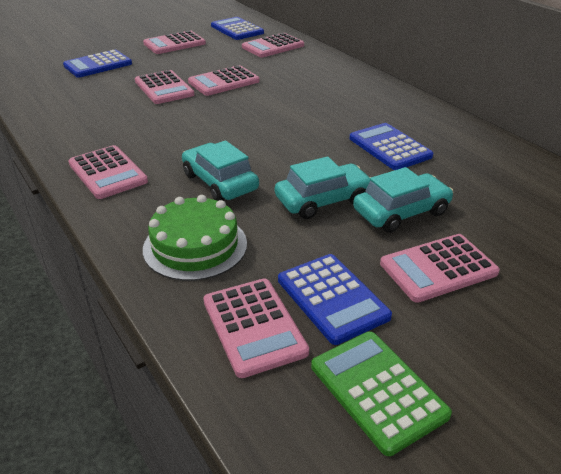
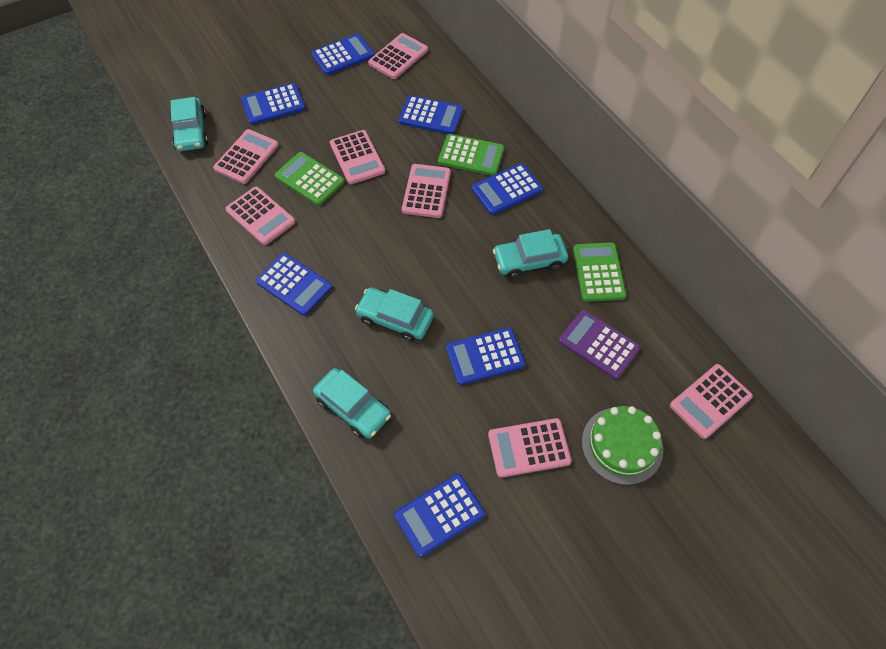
blue calculator: [63,50,132,78] [211,17,264,40] [278,254,392,345] [350,123,433,170] = 4 -> [241,83,305,125] [256,253,332,316] [311,34,374,75] [394,474,485,557] [399,95,463,134] [446,328,525,385] [472,163,543,215] = 7
green calculator: [311,331,452,456] = 1 -> [275,152,344,206] [438,134,504,176] [573,242,626,302] = 3
purple calculator: none = 0 -> [559,310,640,379] = 1
turquoise car: [182,140,259,201] [275,157,371,219] [353,167,453,233] = 3 -> [171,97,208,151] [313,368,391,439] [355,287,434,342] [493,229,568,279] = 4

